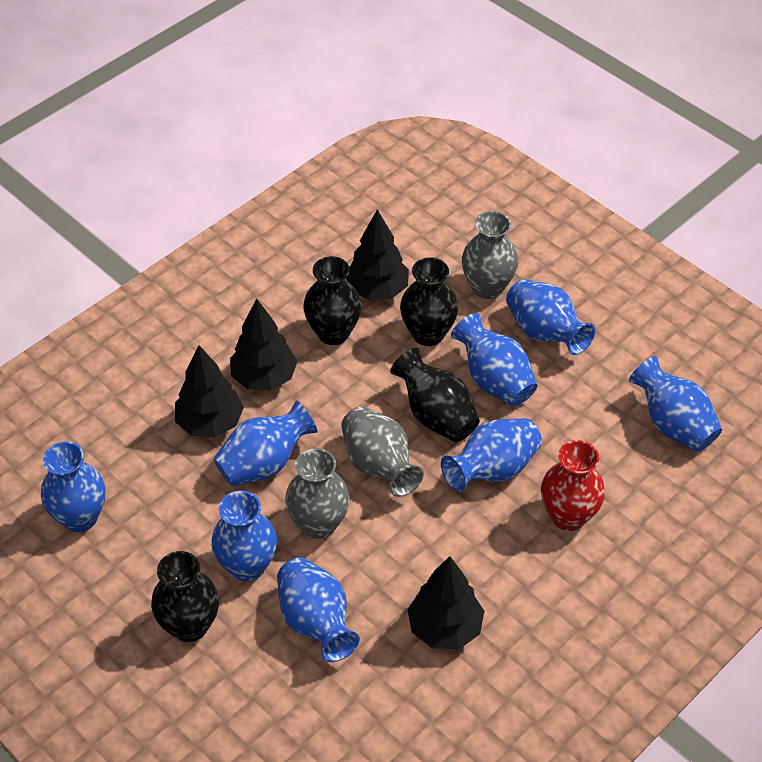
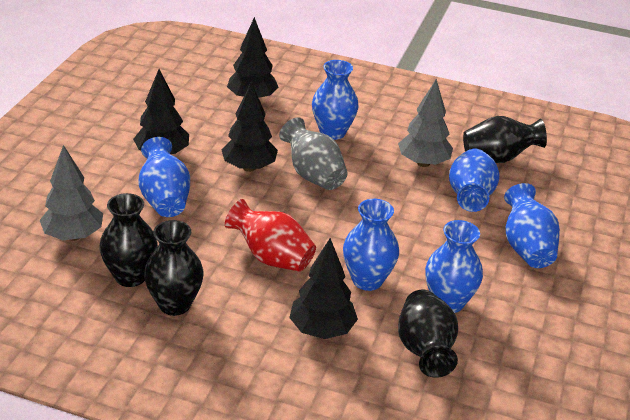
blue vase: [41,441,106,532] [211,491,277,582] [213,401,318,487] [277,557,360,662] [441,418,542,492] [451,313,537,406] [506,279,596,355] [629,356,722,452] = 8 -> [139,137,190,217] [312,60,358,140] [343,199,399,291] [425,220,483,313] [449,148,500,212] [504,183,560,268] = 6
grey tree: none = 0 -> [40,145,103,241] [398,79,453,167] = 2
grey vase: [285,448,350,539] [341,406,424,497] [462,211,518,299] = 3 -> [279,117,348,190] = 1

